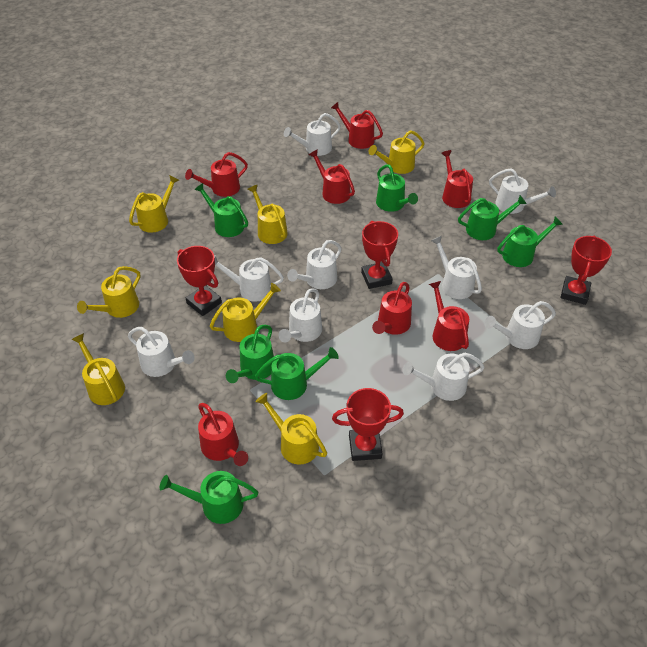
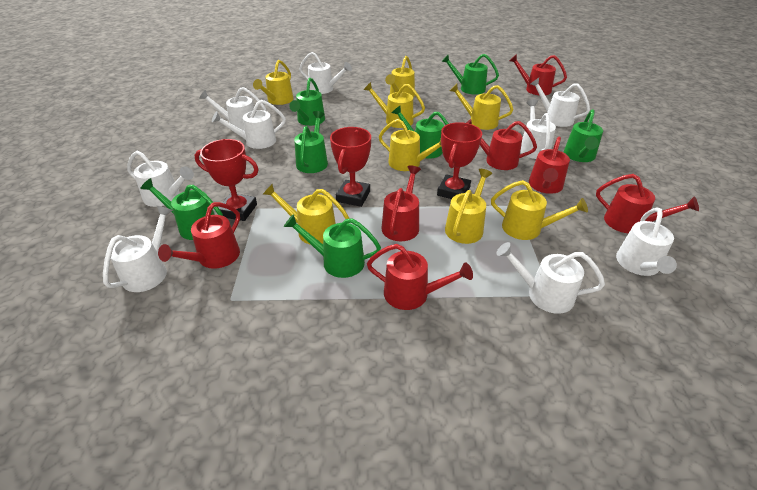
red trophy: [177,246,222,316] [332,388,404,461] [361,221,398,289] [561,235,612,305] = 4 -> [194,139,259,221] [330,127,371,207] [437,122,482,199] = 3
yellow watering can: [71,333,125,405] [77,266,140,318] [129,175,179,233] [210,283,281,342] [248,185,287,244] [256,393,327,465] [369,130,425,174] = 7 -> [253,60,294,105] [263,184,350,245] [363,82,425,128] [379,119,441,171] [385,56,415,97] [445,169,492,244] [449,84,514,130] [491,180,588,240] = 8

